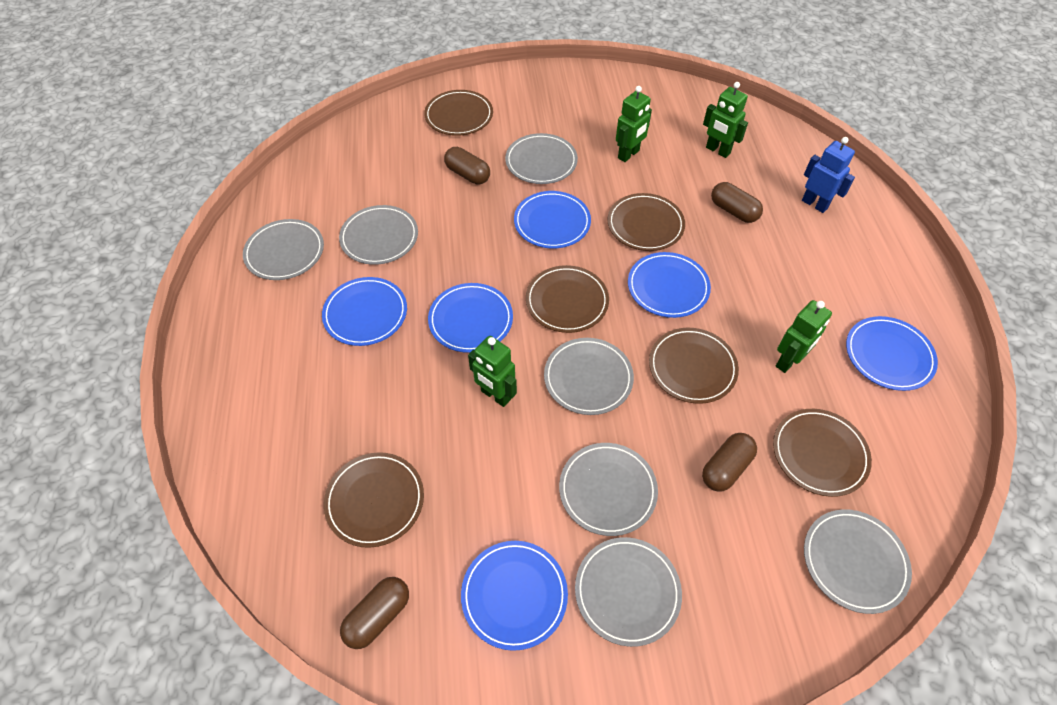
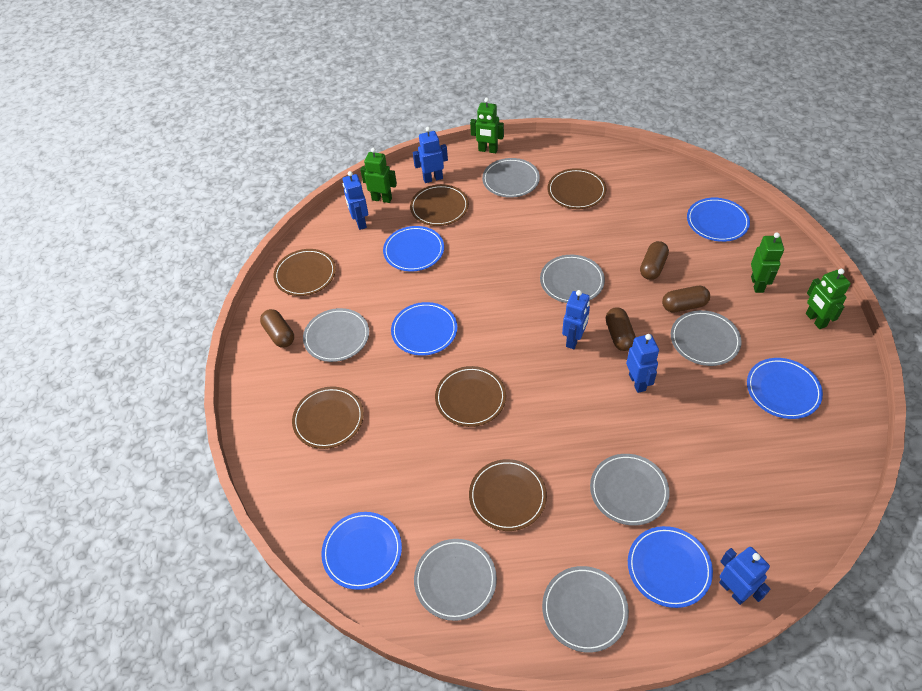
blue robot: [802,137,855,213] = 1 -> [343,171,368,230] [413,127,448,183] [562,290,590,349] [626,334,659,393] [719,547,770,605] = 5

